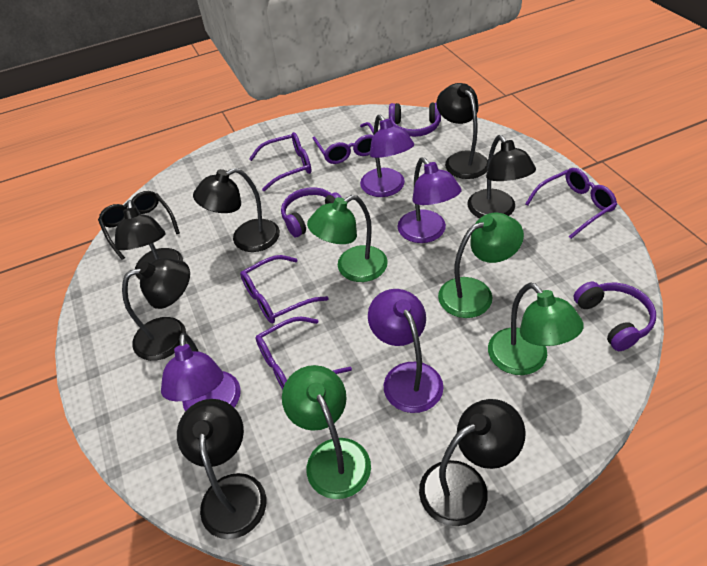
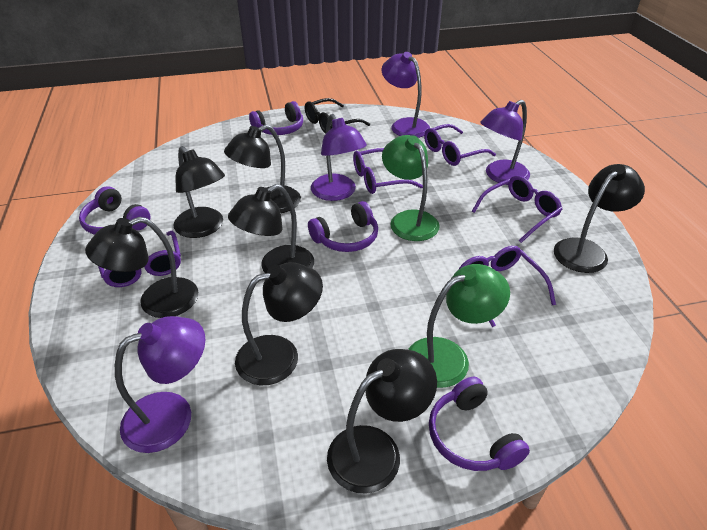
green lamp: [282,365,371,499] [307,195,388,282] [438,213,524,318] [488,282,584,375] = 4 -> [382,135,440,241] [408,264,510,388] = 2
purple headphones: [281,187,342,237] [389,102,441,137] [574,282,656,351] = 3 -> [79,186,151,235] [249,101,303,135] [308,201,378,252] [429,377,530,471] = 4

